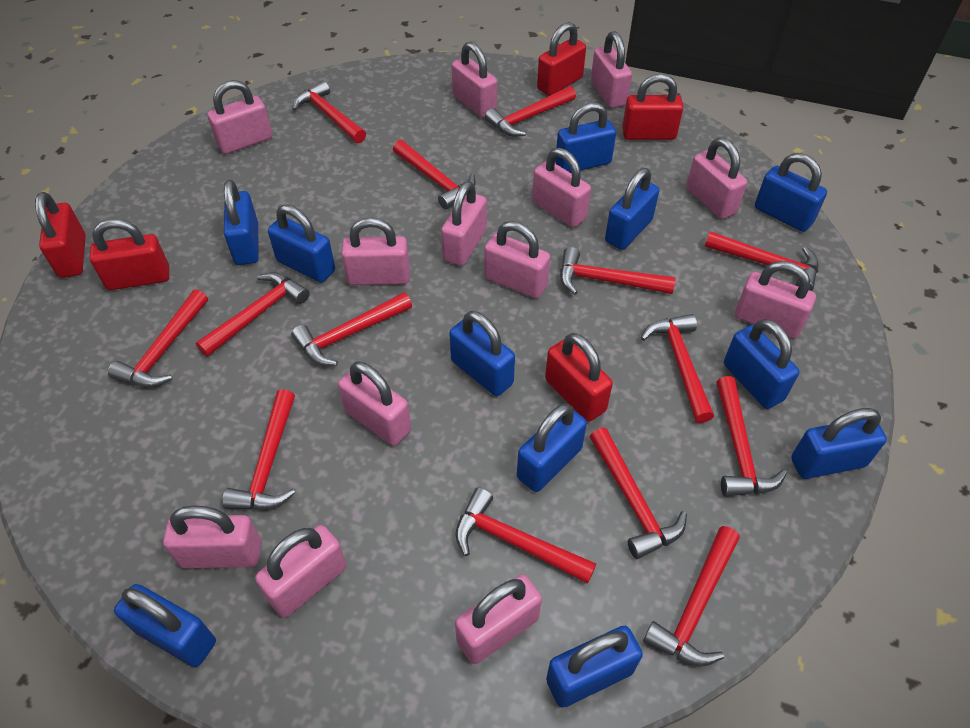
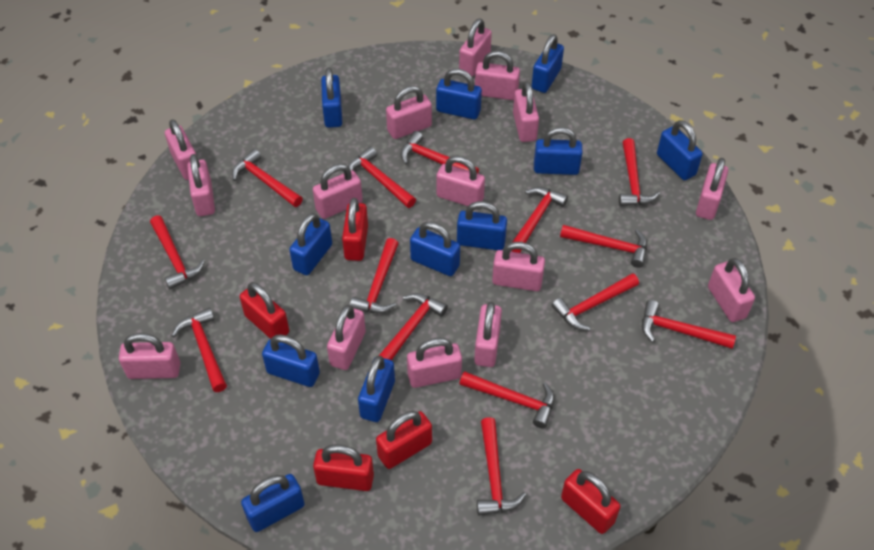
pink padlock: [163,506,262,568] [207,80,272,154] [255,525,347,618] [338,362,411,446] [341,217,410,285] [441,181,487,266] [452,42,497,118] [455,574,542,664] [484,221,550,298] [532,148,591,227] [591,31,632,108] [686,138,747,219] [735,261,816,339] = 13 -> [119,333,180,379] [165,119,196,180] [187,154,215,216] [313,164,363,219] [327,305,366,370] [386,86,432,139] [407,338,462,388] [436,156,485,206] [459,19,492,76] [474,302,502,367] [475,51,520,100] [492,242,545,291] [513,82,539,142] [696,158,728,220] [708,258,755,322] = 15

